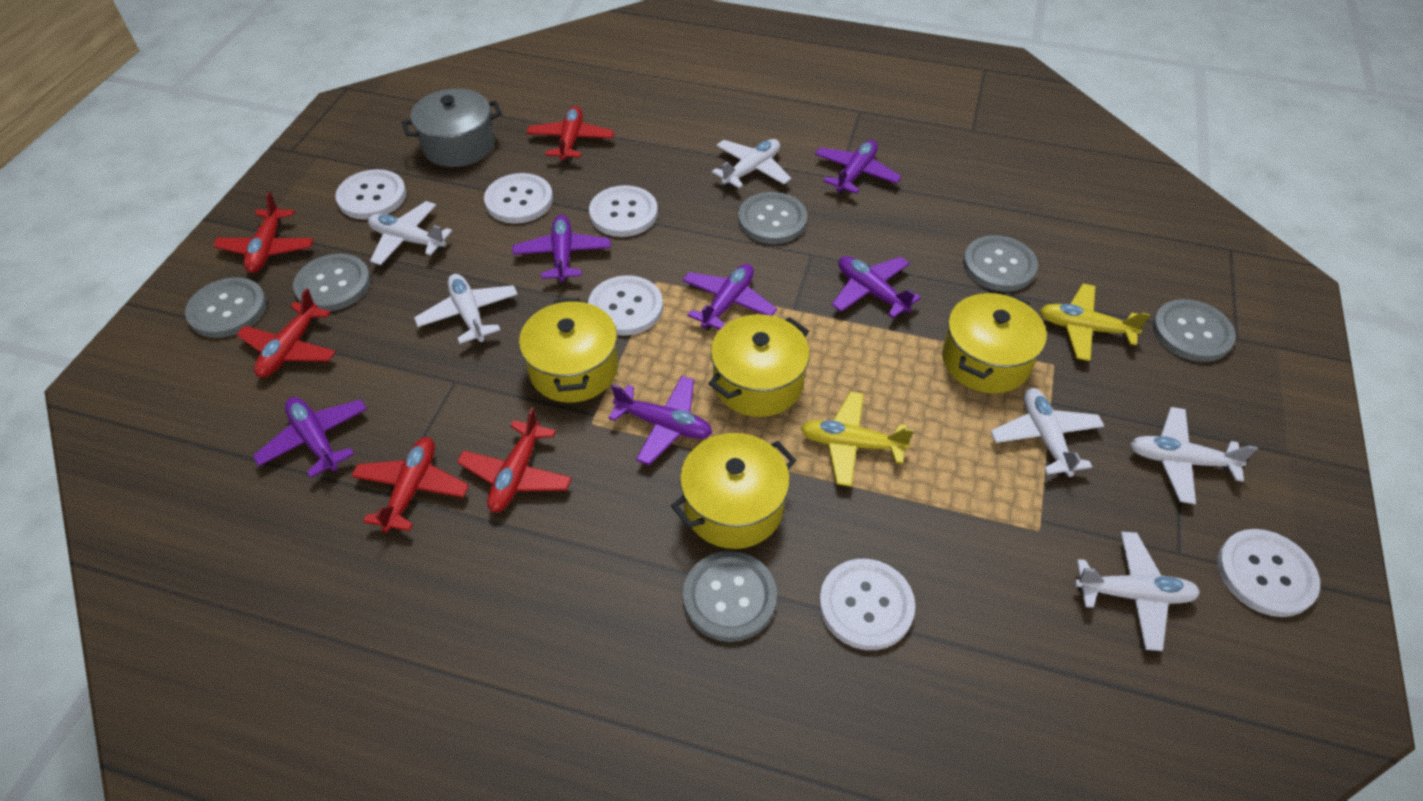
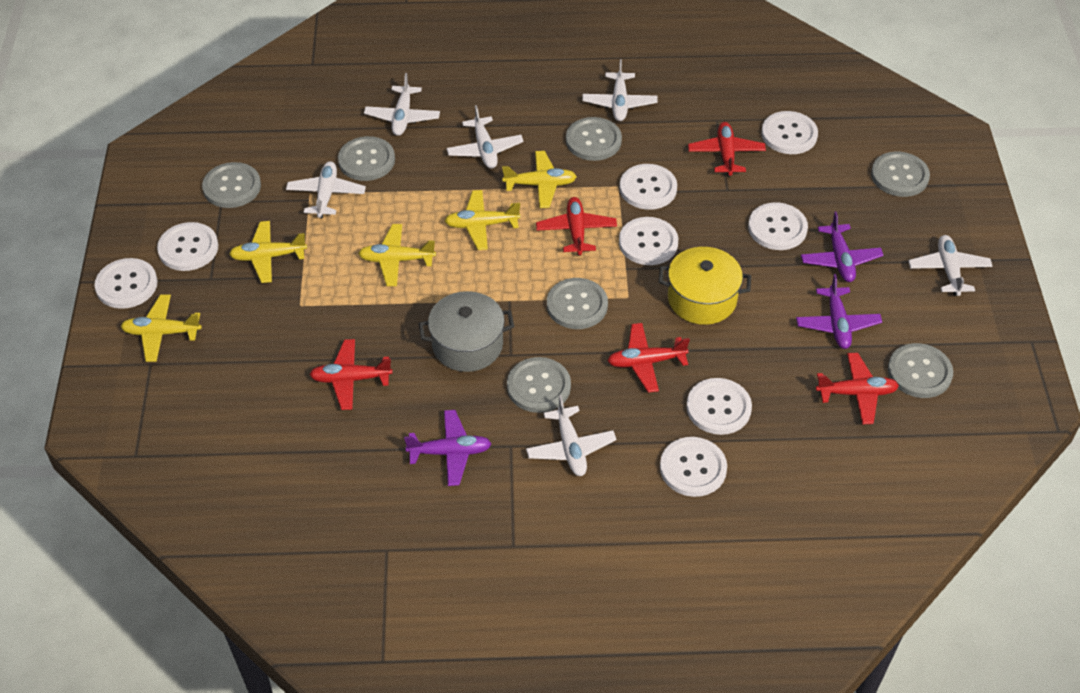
grey button: [185,277,267,338] [293,254,371,311] [683,551,777,642] [738,192,807,244] [963,235,1038,292] [1153,299,1236,362] = 6 -> [202,162,261,208] [338,136,395,181] [507,357,571,413] [547,278,608,329] [566,117,622,161] [871,151,930,197] [888,343,953,398] = 7
purple plane: [253,397,367,478] [512,215,611,284] [608,376,712,465] [682,264,777,330] [815,140,902,195] [832,256,921,318] = 6 -> [404,410,492,486] [796,274,882,349] [801,212,884,282] = 3
white button: [335,169,406,219] [484,173,553,224] [588,275,663,336] [589,185,658,237] [819,559,915,650] [1217,529,1320,617] = 6 -> [95,258,158,309] [157,222,218,271] [619,164,677,210] [619,217,678,265] [660,437,727,497] [686,378,752,435] [748,202,808,250] [761,111,818,154] = 8
yellow plane: [801,392,914,487] [1040,284,1150,361] = 2 -> [121,295,202,362] [229,221,307,283] [358,224,436,286] [445,190,521,250] [502,151,577,208] = 5
yellow pot: [519,298,618,403] [671,433,796,549] [708,314,810,417] [942,293,1047,394] = 4 -> [658,247,751,325] = 1

